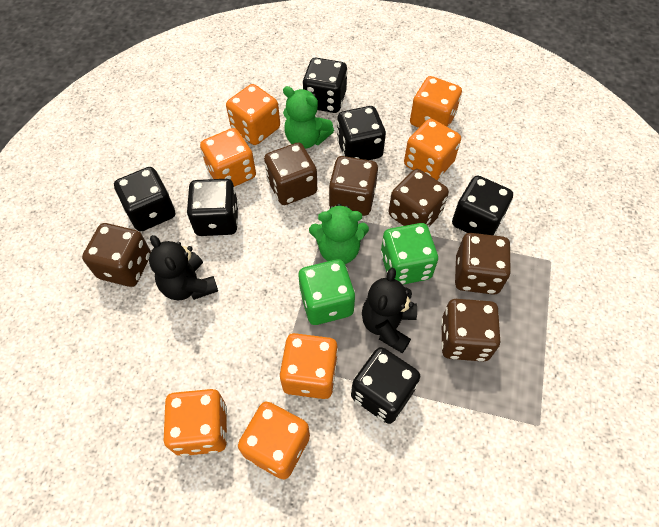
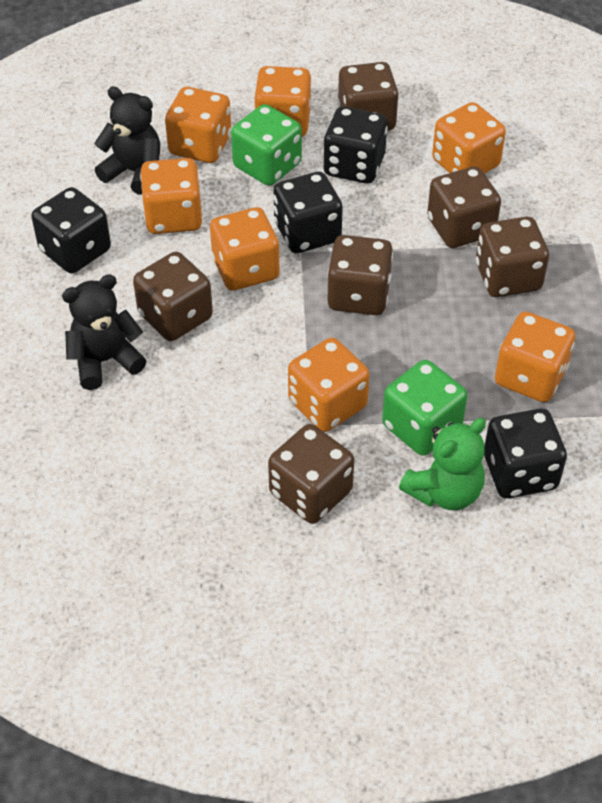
black dice: [114,167,175,232] [187,179,238,236] [303,58,347,113] [337,106,386,160] [351,347,420,424] [452,176,513,235] = 6 -> [31,187,111,273] [274,172,343,253] [323,106,388,184] [484,409,567,499] = 4
green teddy bear: [283,86,334,149] [309,204,369,264] = 2 -> [399,418,486,510] = 1

